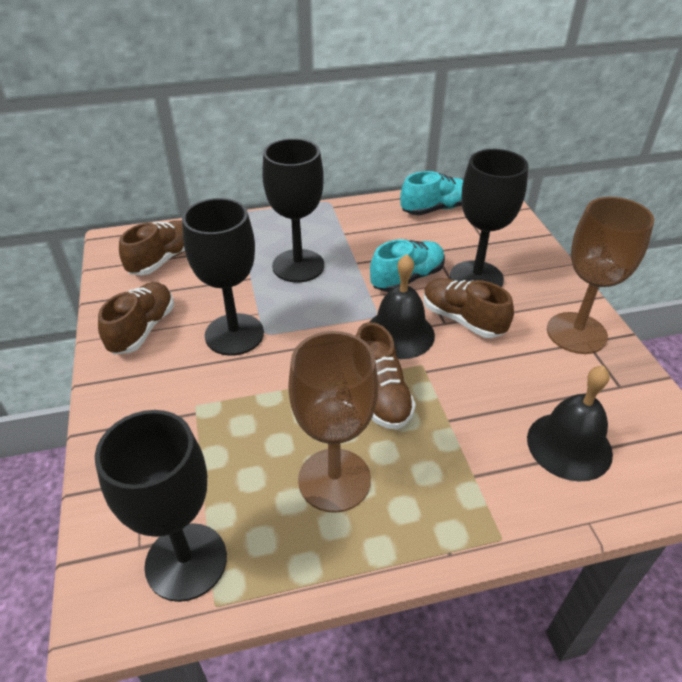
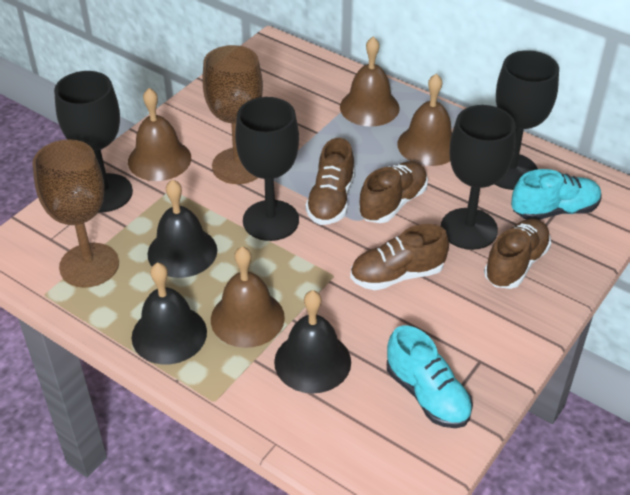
black bell: [369,254,435,359] [527,366,613,481] = 2 -> [132,263,207,365] [148,179,217,278] [274,290,351,394] = 3
brown bell: none = 0 -> [128,88,191,181] [211,246,285,348] [340,37,400,127] [398,74,452,166] = 4

